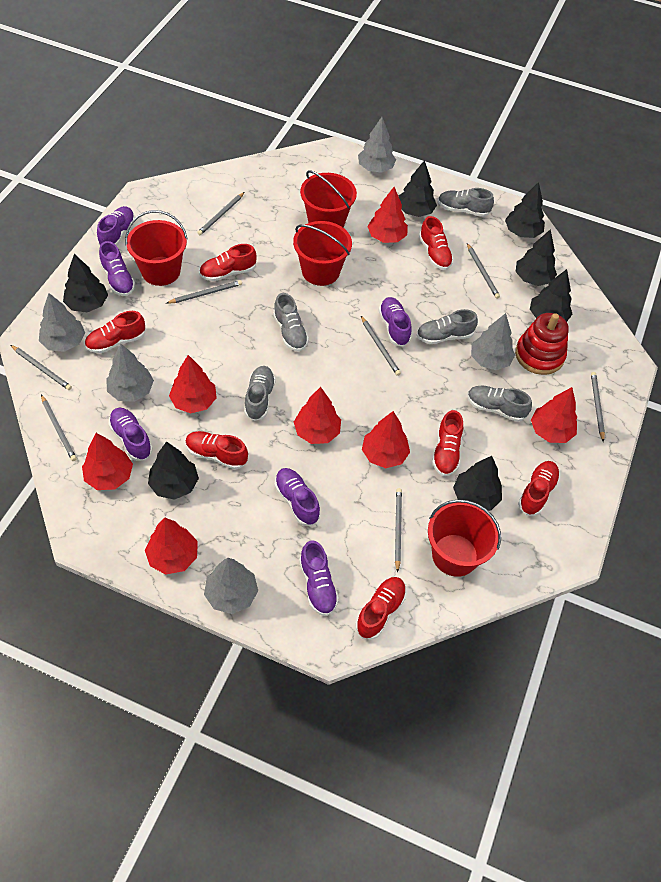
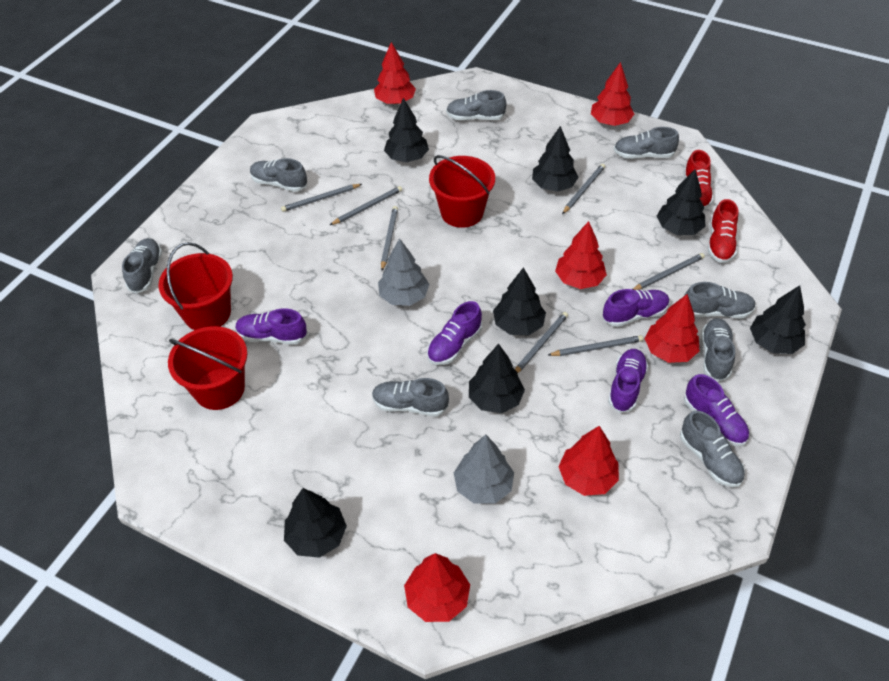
grey pencil: [11,345,72,390] [41,395,77,461] [167,280,242,304] [197,192,245,235] [361,316,401,376] [395,488,402,573] [467,243,500,299] [591,372,605,442] = 8 -> [281,184,362,212] [330,186,402,225] [381,206,398,271] [515,312,568,373] [548,335,643,356] [562,164,605,214] [632,253,705,290] = 7
grey shoe: [244,366,276,421] [273,293,309,352] [416,309,478,344] [438,188,494,217] [467,386,532,422] = 5 -> [122,238,162,294] [250,158,307,192] [372,378,449,417] [446,90,506,120] [614,127,679,159] [680,410,745,487] [684,282,756,318] [701,318,735,382] = 8
grey tree: [39,293,85,352] [106,343,154,402] [204,558,258,614] [358,117,396,173] [471,313,515,370] = 5 -> [378,238,429,306] [454,435,514,504] = 2
purple shoe: [97,206,135,246] [99,241,135,296] [108,408,153,461] [275,468,320,526] [299,541,339,616] [379,297,412,347] = 6 -> [235,308,307,345] [427,301,482,365] [603,289,670,327] [608,349,648,413] [684,374,749,446] = 5
red bucket: [125,210,187,286] [293,221,352,286] [300,170,357,227] [428,499,501,577] = 4 -> [158,242,233,330] [168,326,247,410] [429,155,495,228] = 3
red shoe: [84,311,145,353] [185,431,248,469] [199,244,256,281] [356,577,406,640] [419,216,454,270] [432,410,463,476] [518,461,560,516] = 7 -> [684,150,714,209] [708,199,738,263] = 2
red stacking toy: [515,313,569,375] = 1 -> none = 0
red tree: [82,433,133,490] [145,518,198,574] [169,355,217,413] [294,387,341,444] [362,411,410,468] [367,187,408,243] [531,387,577,443] = 7 -> [374,42,416,104] [404,553,470,622] [555,221,607,289] [558,426,619,496] [591,62,634,126] [645,294,699,363] = 6

